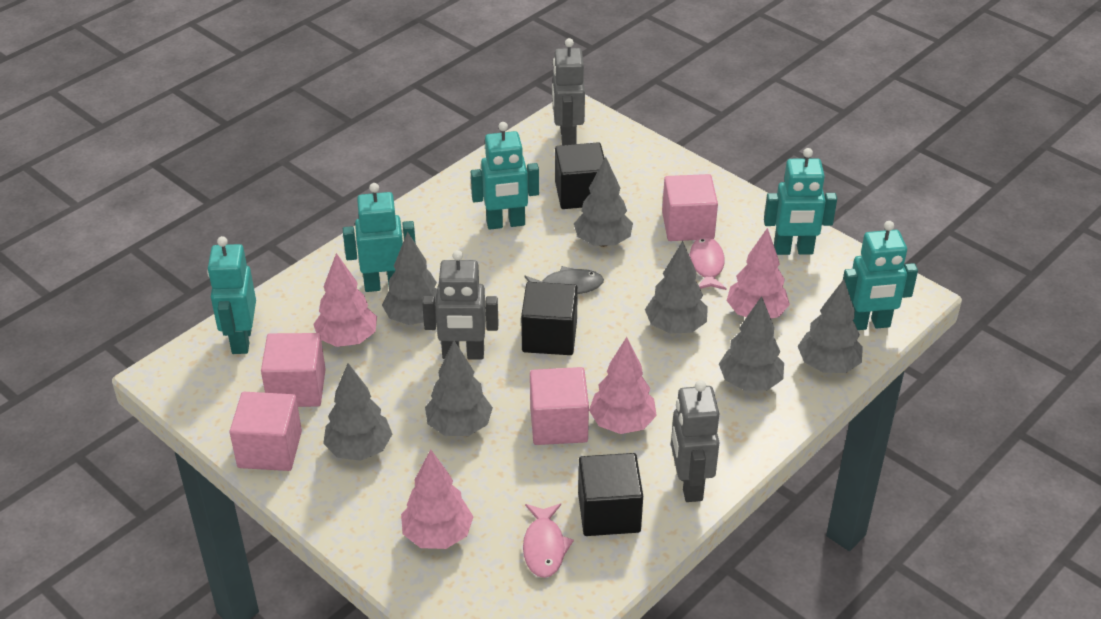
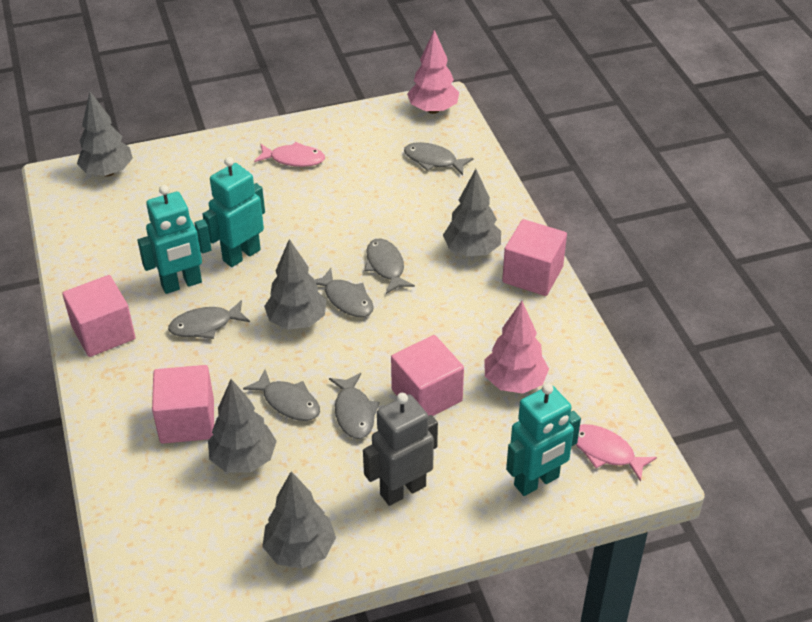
black cube: [521,282,578,355] [555,142,605,209] [578,453,643,536] = 3 -> none = 0
grey fish: [525,266,604,294] = 1 -> [168,300,250,339] [243,369,320,421] [315,268,374,317] [329,373,380,439] [364,239,415,294] [404,142,474,175] = 6
grey robot: [422,250,499,360] [552,38,585,145] [671,380,720,502] = 3 -> [363,393,438,506] = 1
grey tree: [323,363,392,461] [382,232,437,325] [425,341,493,436] [574,157,633,247] [645,241,708,334] [719,296,784,391] [798,279,863,373] = 7 -> [77,92,133,177] [208,379,277,473] [262,471,336,569] [264,239,326,330] [443,169,501,256] = 5
pink tree: [313,253,377,347] [401,449,473,549] [589,337,657,434] [727,228,790,319] = 4 -> [407,30,459,114] [484,301,549,393] = 2
turquoise robot: [207,236,256,354] [343,183,416,292] [471,122,539,230] [764,148,837,255] [843,221,918,330] = 5 -> [138,185,212,294] [202,157,265,267] [506,383,581,496] = 3

